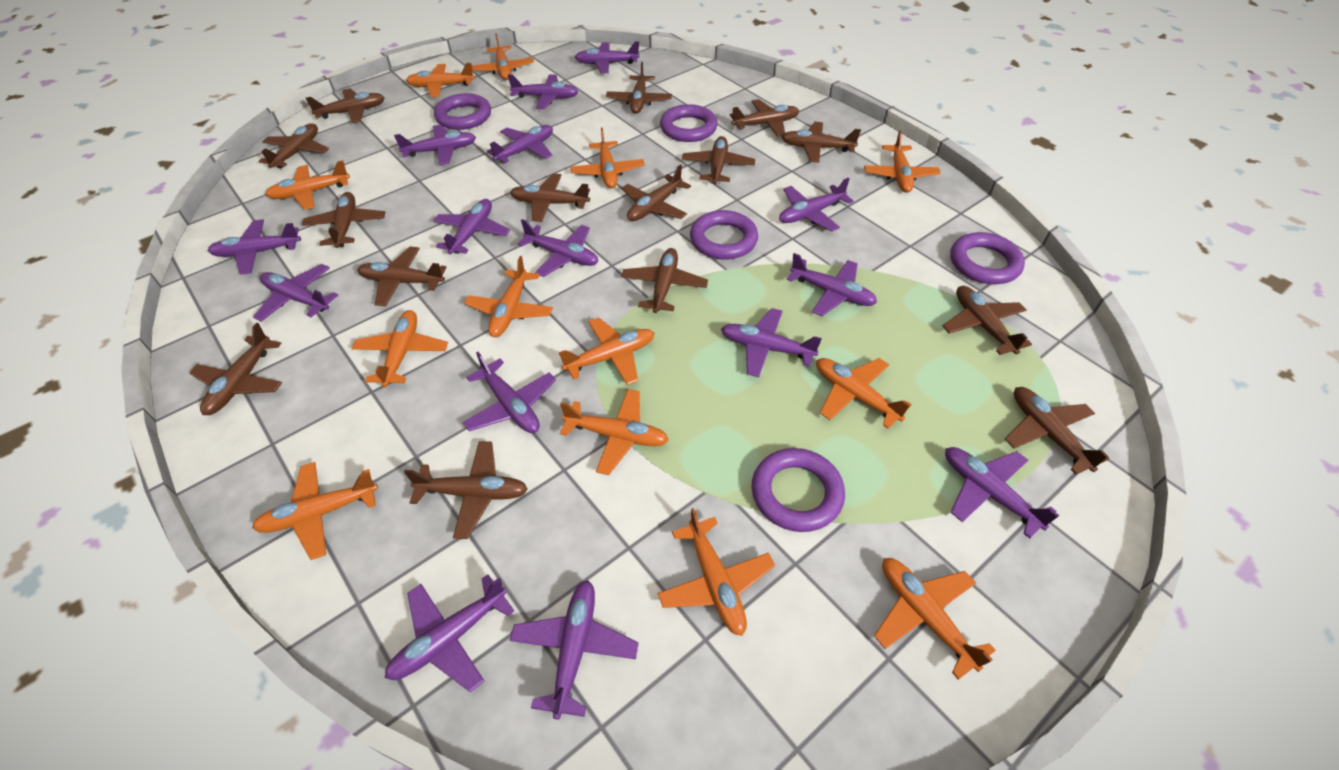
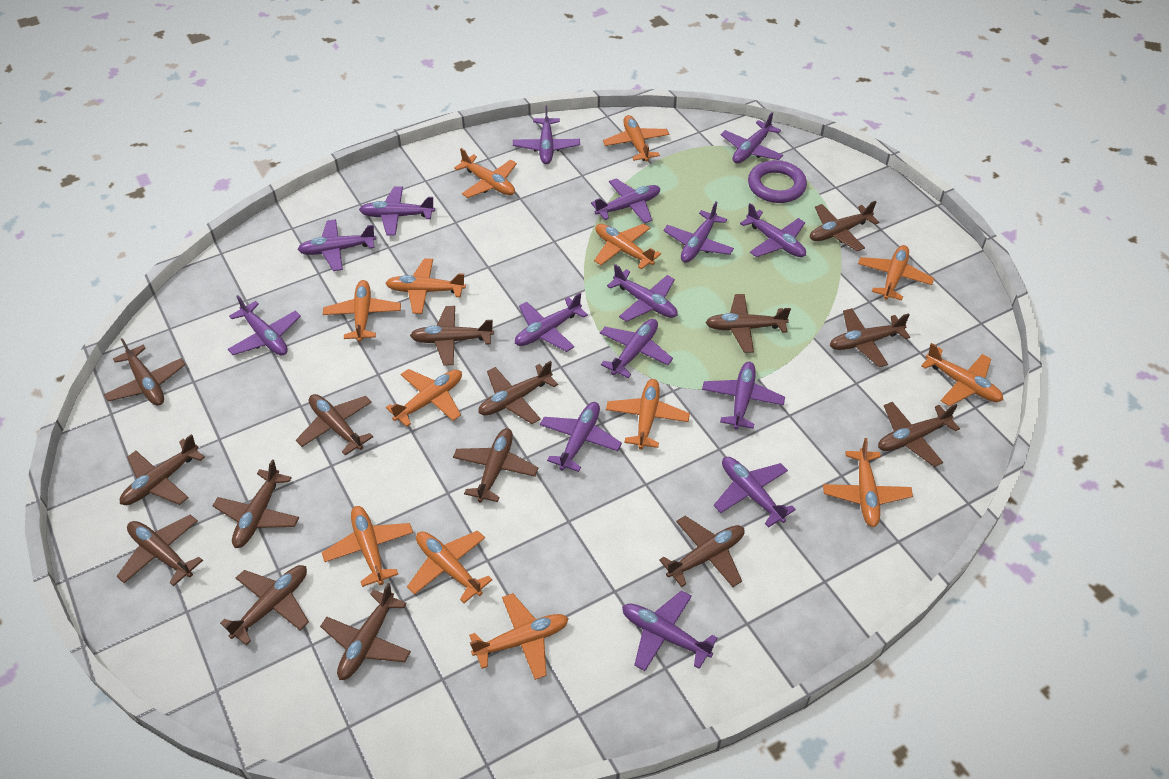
purple ring: [434,93,491,130] [660,104,718,142] [690,210,758,260] [752,448,845,532] [950,232,1025,284] = 5 -> [748,160,807,203] = 1

